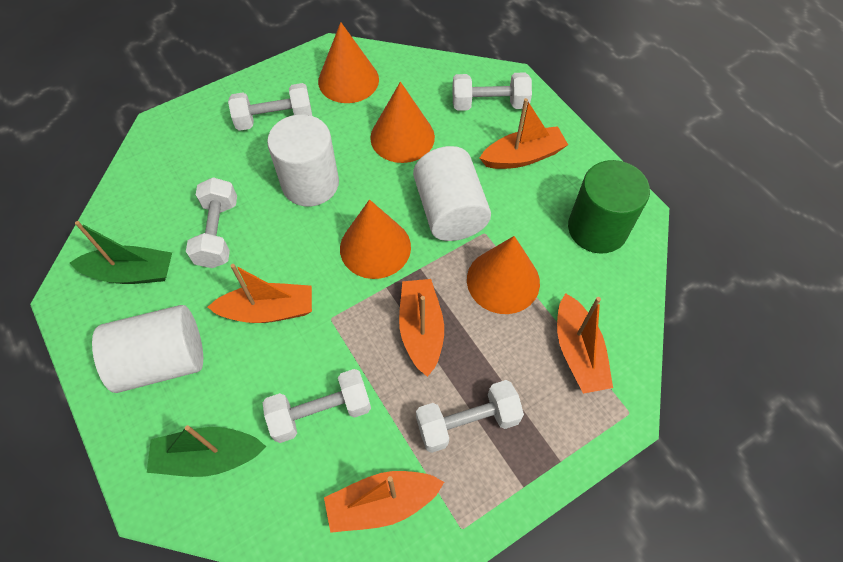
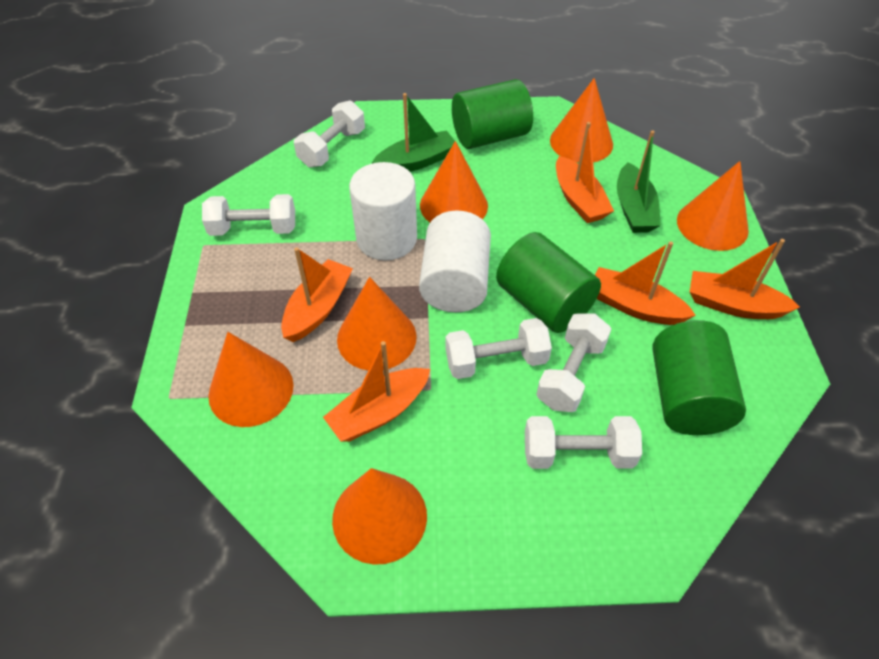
green cylinder: [568,160,650,254] = 1 -> [452,79,533,149] [496,232,601,333] [652,320,746,435] = 3
orange cone: [318,22,379,103] [340,199,411,279] [370,82,435,163] [467,236,540,314] = 4 -> [208,332,294,427] [332,468,427,565] [337,277,417,370] [420,141,488,222] [550,78,613,163] [677,161,749,251] = 6
white cylinder: [92,305,203,393] [267,115,339,206] [413,146,491,241] = 3 -> [349,162,417,260] [419,210,491,312] = 2

